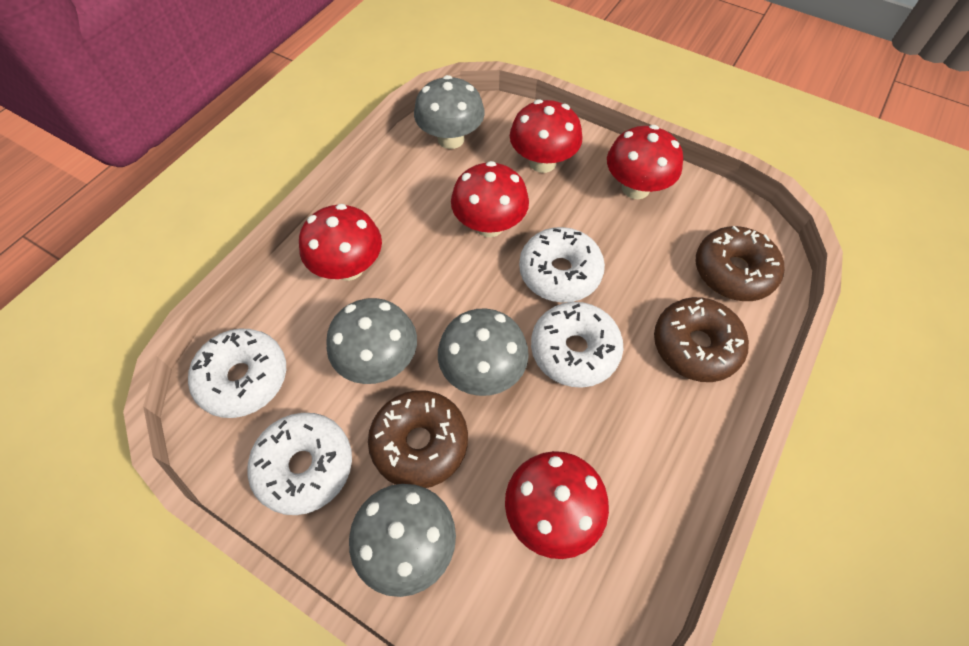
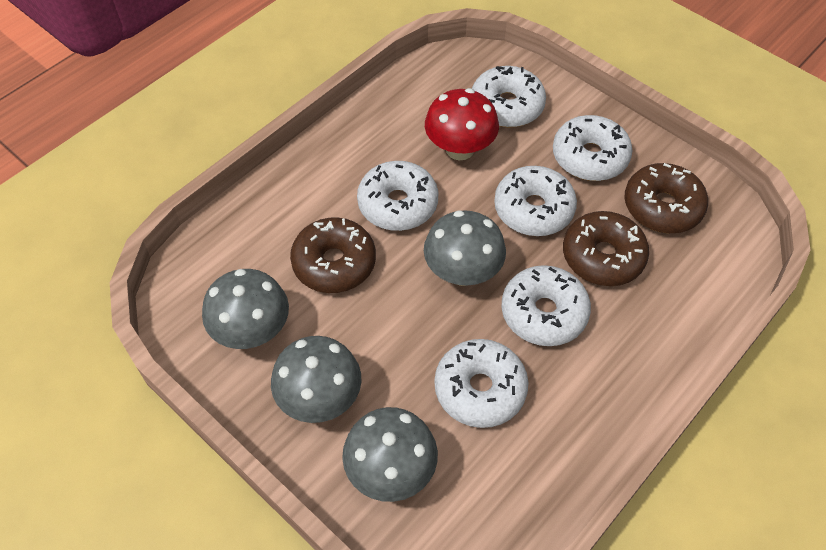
red mushroom: [299,204,382,281] [451,161,529,237] [505,451,609,559] [510,99,582,173] [607,125,683,199] = 5 -> [425,88,499,160] = 1
white donut: [188,329,286,418] [247,413,352,515] [519,227,605,303] [531,302,623,388] = 4 -> [357,161,438,231] [434,339,528,428] [472,66,546,127] [494,166,577,236] [501,265,591,346] [553,115,632,181] = 6

